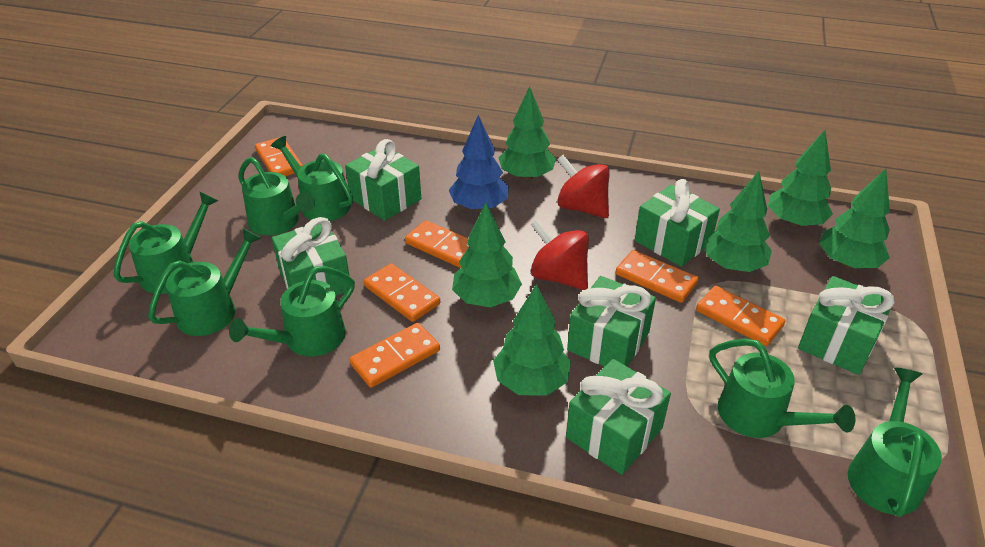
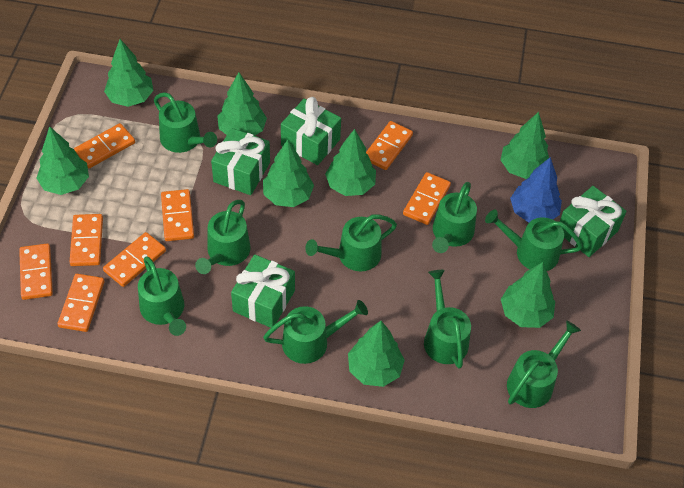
green gift: [272,217,349,296] [345,139,421,221] [566,359,671,475] [567,276,656,367] [635,179,720,267] [798,276,895,375] = 6 -> [211,128,270,195] [231,254,295,328] [281,97,341,165] [560,186,627,257] = 4
green tree: [452,203,522,307] [493,284,571,396] [499,87,556,180] [704,171,772,272] [768,130,833,227] [819,168,890,268] = 6 -> [36,126,89,195] [104,39,154,107] [217,72,267,136] [263,140,314,207] [325,129,376,196] [348,321,405,387] [501,112,549,179] [501,262,555,328] = 8
green watering can: [113,192,219,294] [148,228,261,336] [229,266,355,357] [238,157,315,236] [271,136,353,221] [709,339,855,438] [848,367,942,517] = 7 -> [138,256,186,336] [154,92,217,153] [195,200,251,274] [263,300,368,364] [305,214,397,271] [424,270,471,369] [432,182,477,253] [485,210,583,271] [507,321,581,408] = 9
orange domino: [255,137,303,176] [349,323,440,388] [364,263,440,322] [405,220,469,268] [616,250,698,303] [696,286,785,346] = 6 -> [19,244,53,300] [58,274,104,332] [69,214,103,266] [74,123,135,168] [103,232,166,287] [161,189,194,241] [366,121,413,170] [403,172,451,225] = 8
red spinning top: [531,219,589,290] [557,154,610,218] = 2 -> none = 0

